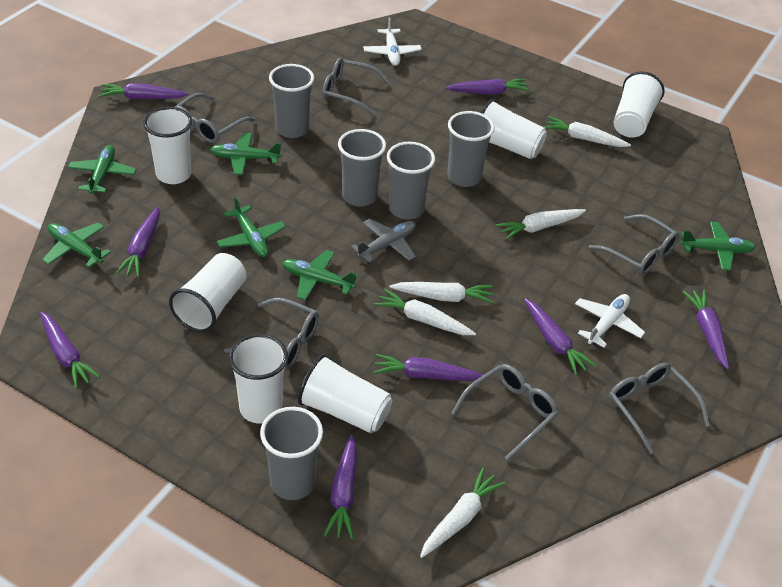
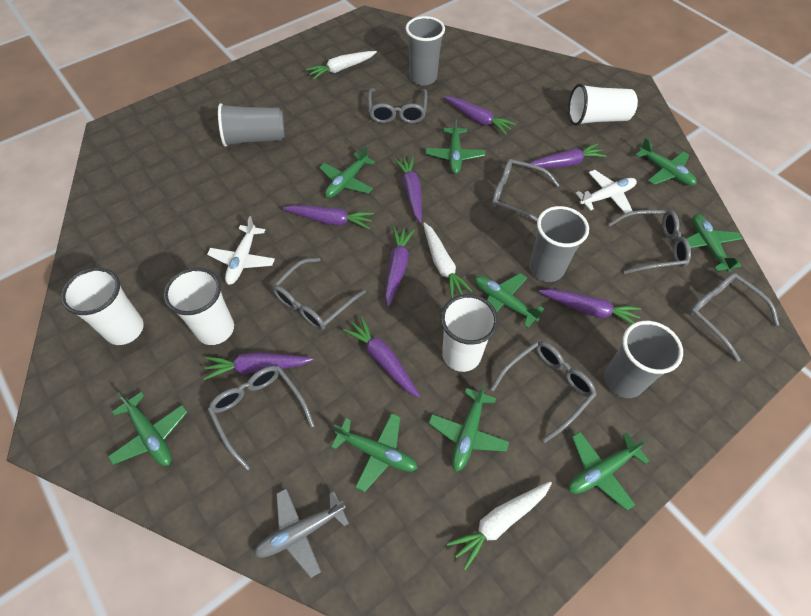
green plane: [42,222,111,268] [68,145,137,194] [210,133,282,175] [217,196,286,257] [282,250,358,300] [680,222,756,271] = 6 -> [108,392,187,466] [319,146,375,198] [331,413,418,492] [426,117,485,174] [428,383,509,472] [475,273,544,328] [568,432,649,510] [635,138,697,186] [686,214,743,272] = 9
grey cup: [260,407,323,500] [269,64,314,138] [338,129,386,207] [387,142,435,220] [447,111,495,187] = 5 -> [218,103,284,147] [406,16,445,85] [529,206,589,282] [604,321,683,398] = 4
grey glasses: [175,93,255,143] [224,298,319,370] [322,57,390,115] [452,364,559,461] [588,214,679,275] [609,363,710,454] = 6 -> [208,366,315,470] [272,258,366,330] [368,88,427,123] [490,341,597,443] [491,159,560,222] [608,210,691,274] [688,273,779,362] = 7
white carrot: [374,289,476,335] [389,282,493,303] [420,468,506,558] [496,209,586,240] [544,116,631,147] = 5 -> [306,51,377,80] [423,222,473,299] [447,481,552,570] = 3
white cup: [143,107,192,184] [169,253,246,332] [228,334,288,424] [298,354,392,433] [481,99,547,159] [614,71,665,138] = 6 -> [61,267,144,345] [164,267,234,345] [441,294,498,372] [568,83,638,126] = 4

